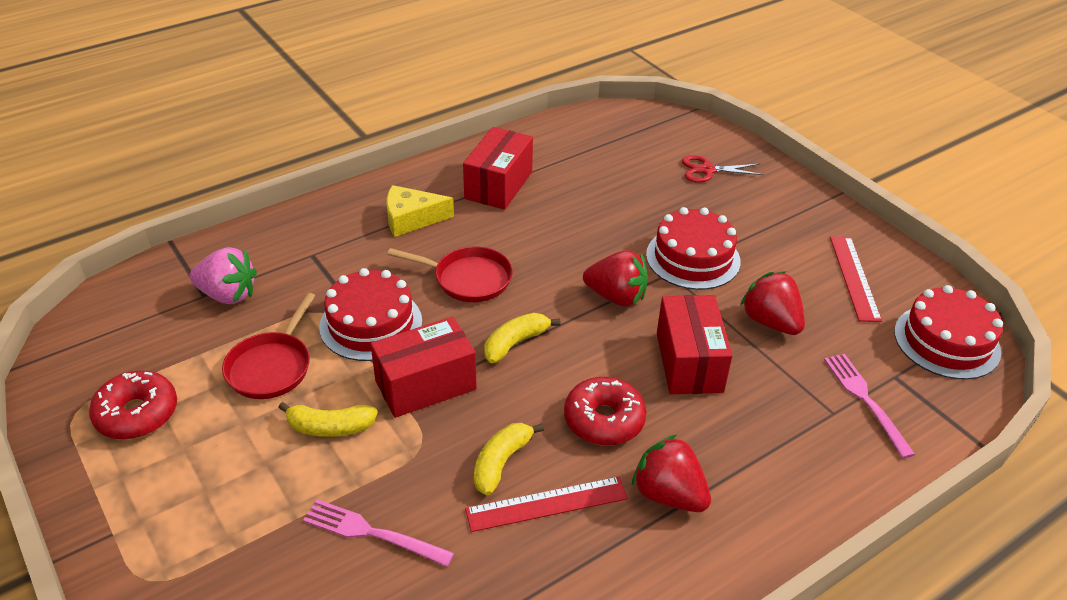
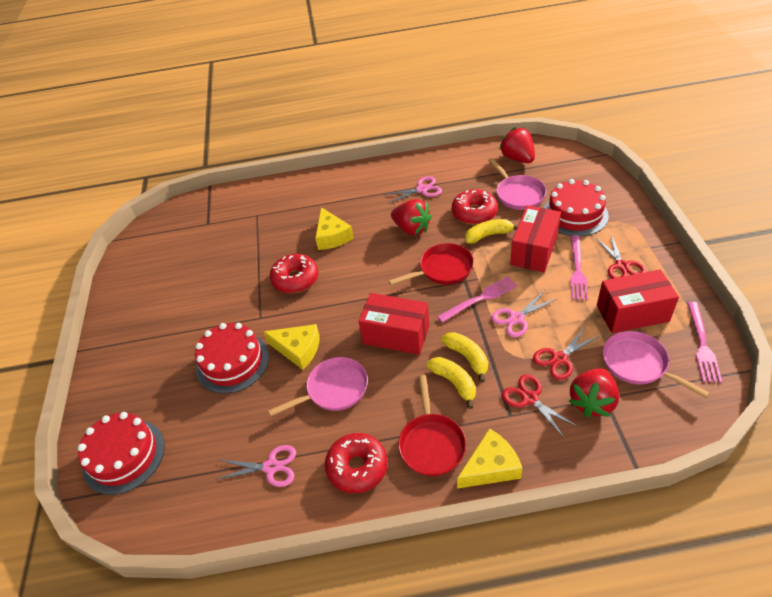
pink fork: [303,499,454,567] [824,354,915,459] = 2 -> [437,276,518,323] [570,235,588,300] [687,302,722,382] = 3
pink pan: none = 0 -> [269,357,368,416] [488,158,546,210] [603,331,710,398] = 3
pink scissors: none = 0 -> [216,445,296,487] [383,176,442,204] [491,290,557,337] = 3
pink strawberry: [190,247,257,304] = 1 -> none = 0
red donut: [89,370,177,440] [564,377,647,446] = 2 -> [270,254,318,293] [325,433,388,493] [452,189,498,225] = 3
red ruler: [465,477,628,532] [830,236,882,322] = 2 -> none = 0
red scissors: [682,155,764,182] = 1 -> [502,374,578,439] [533,327,601,380] [596,234,646,279] = 3
yellow cheese: [387,185,454,237] = 1 -> [264,324,320,370] [315,207,354,250] [457,428,523,489] = 3

